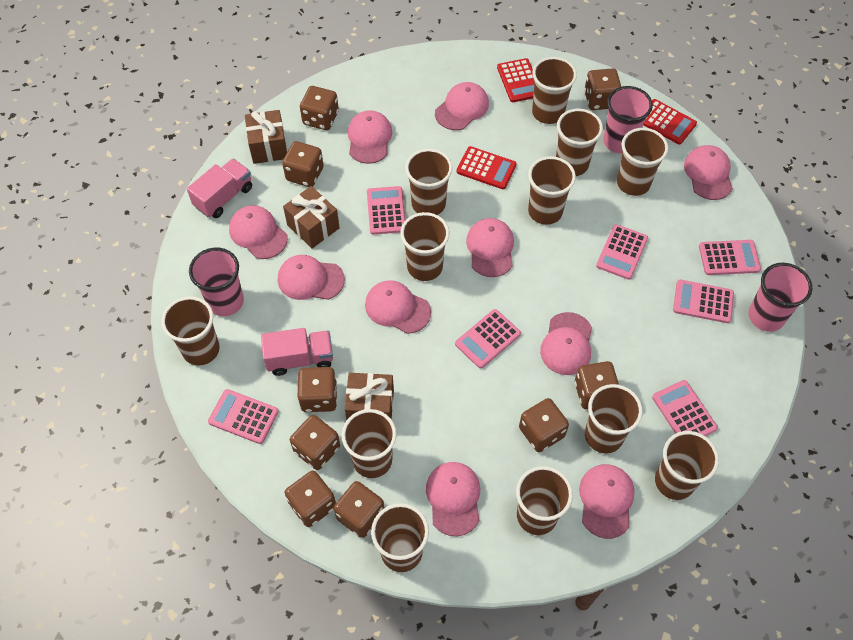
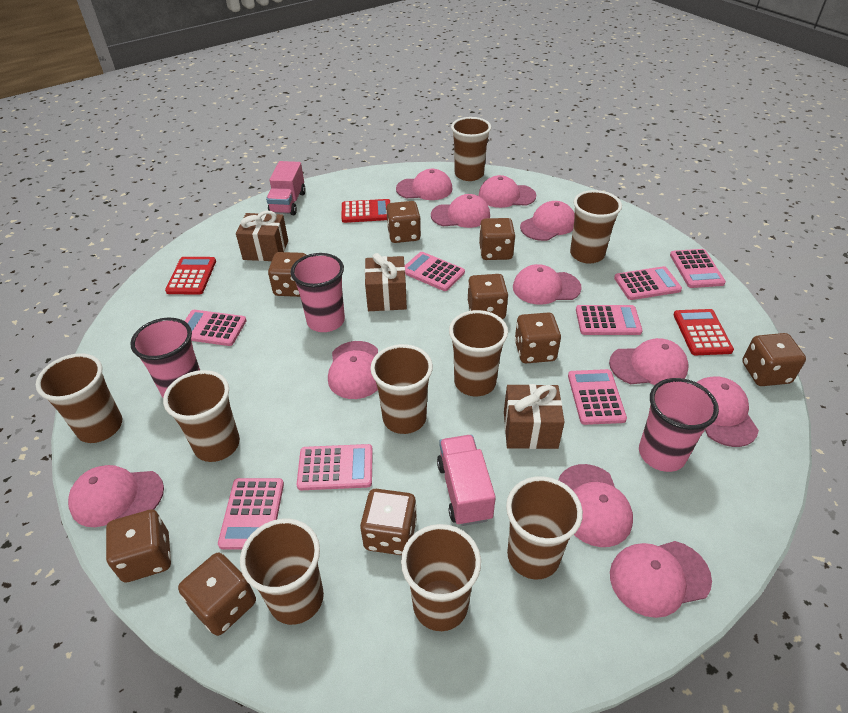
brown cup: [161,296,220,366] [341,409,397,478] [371,503,429,572] [400,212,449,281] [405,149,453,215] [516,466,573,535] [528,156,576,225] [532,57,577,124] [556,109,603,176] [585,384,643,453] [617,128,668,196] [655,431,719,500] = 12 -> [36,353,122,443] [163,370,240,462] [240,519,324,625] [371,344,433,434] [401,524,481,631] [449,310,508,396] [451,117,491,181] [506,476,583,579] [570,190,622,264] = 9
pink calculator: [208,389,279,444] [367,186,405,235] [455,309,521,368] [596,224,648,280] [652,380,718,436] [673,280,734,323] [699,240,761,275] = 7 -> [185,310,247,346] [218,478,284,550] [297,444,373,490] [405,252,465,291] [568,369,627,425] [576,305,643,335] [614,266,682,300] [670,249,726,288] = 8
pink cap: [229,205,288,259] [278,255,345,300] [348,110,392,164] [365,280,431,334] [426,462,480,536] [435,82,489,130] [466,218,514,277] [540,312,592,375] [579,464,635,539] [684,145,733,200] = 10 -> [68,465,164,527] [328,341,378,399] [396,169,453,200] [431,194,490,228] [478,175,536,208] [513,264,582,305] [520,201,575,241] [558,464,633,547] [609,338,689,385] [610,541,712,618] [696,376,759,447] = 11

